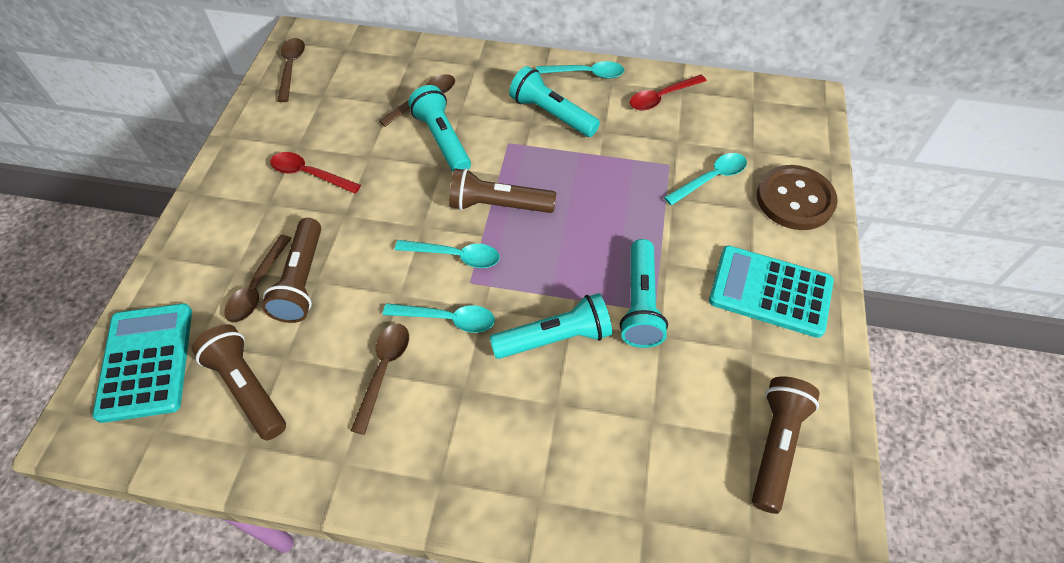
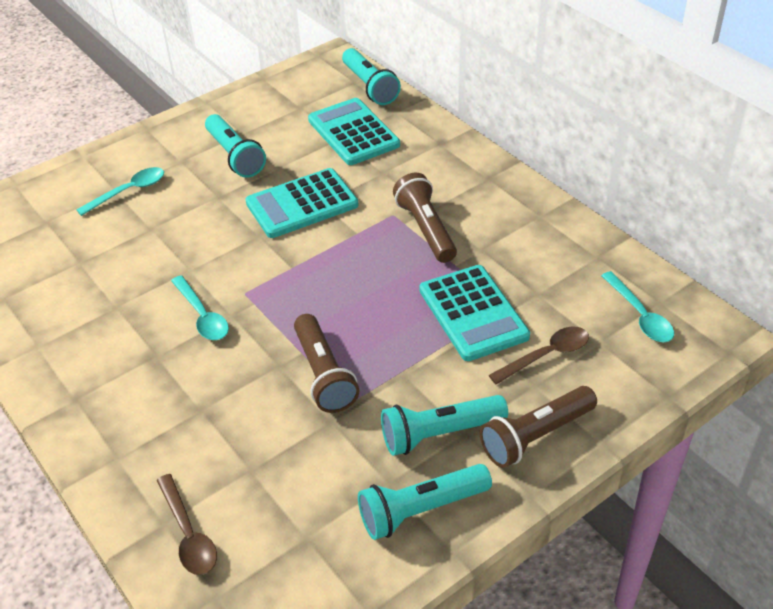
brown button: [757,165,838,230] = 1 -> none = 0
brown flashlight: [192,324,286,441] [262,218,321,323] [449,168,556,213] [752,376,820,514] = 4 -> [294,314,359,413] [393,173,457,263] [480,386,597,468] = 3
brown spoon: [224,235,292,323] [277,38,305,102] [351,324,409,435] [379,74,455,127] = 4 -> [156,474,217,575] [489,327,589,385] = 2
red spoon: [270,152,361,194] [630,75,707,110] = 2 -> none = 0
turquoise calculator: [92,303,192,423] [709,246,834,338] = 2 -> [245,168,359,238] [308,98,400,165] [420,265,530,361] = 3
turquoise spoon: [383,303,495,333] [395,240,500,268] [536,61,624,79] [664,153,747,205] = 4 -> [76,167,164,216] [171,275,229,340] [601,271,674,342] = 3

